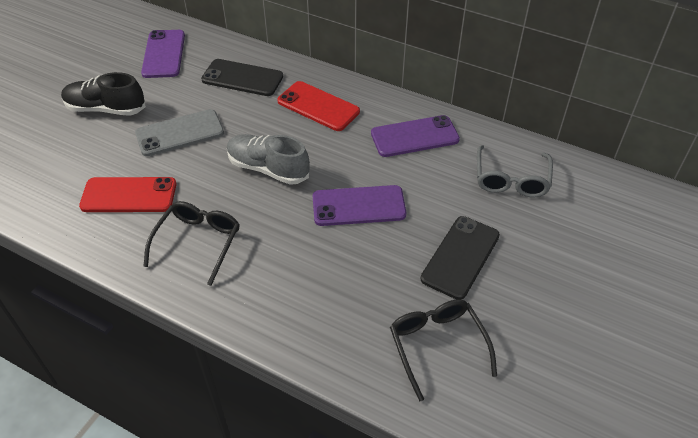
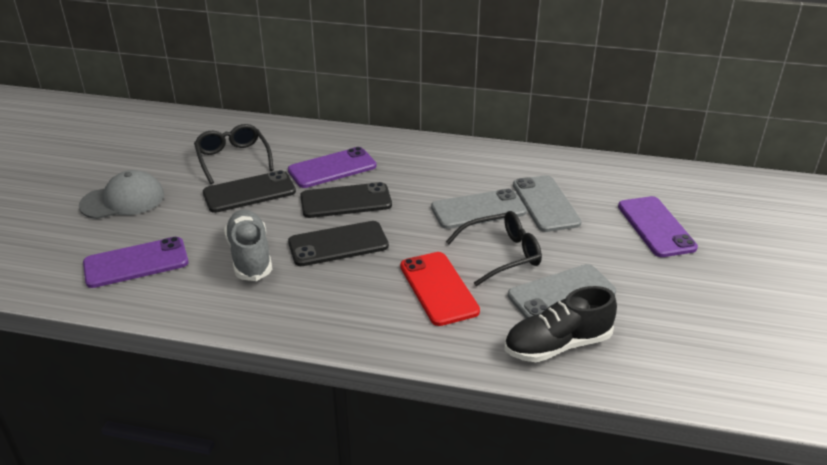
black phone: [201,59,283,96] [421,216,500,300] = 2 -> [203,170,296,213] [288,221,389,266] [300,182,392,218] = 3
grey cap: none = 0 -> [79,170,164,219] = 1
grey glasses: [477,145,553,198] = 1 -> none = 0
grey phone: [135,109,224,156] = 1 -> [431,189,527,229] [508,264,616,318] [513,175,581,232] = 3
red phone: [79,177,176,212] [277,81,360,131] = 2 -> [400,252,480,326] = 1

